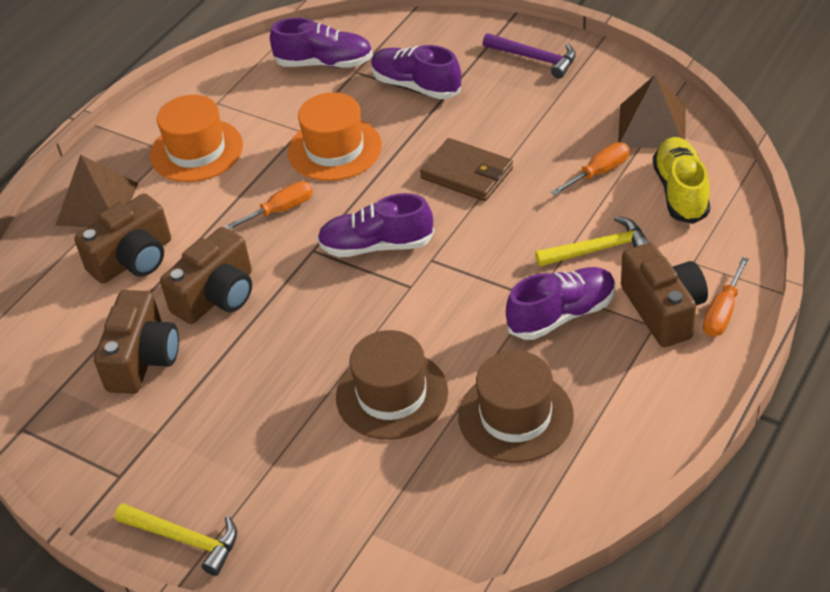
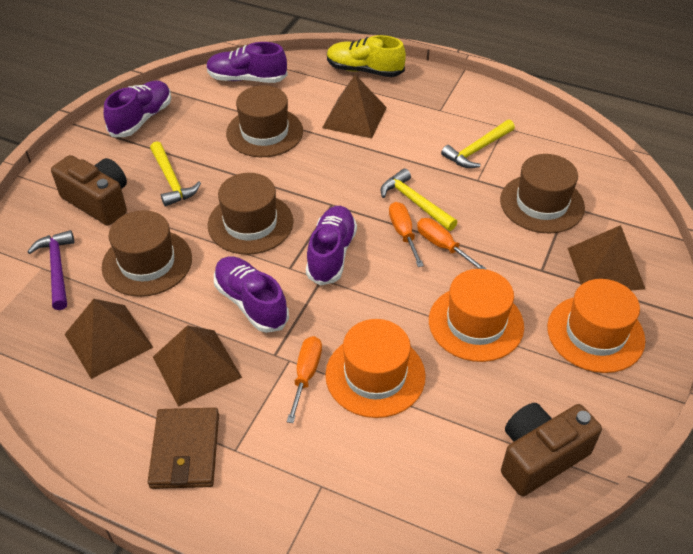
brown camera: [74,194,171,284] [94,290,179,394] [160,227,252,324] [621,243,708,347] = 4 -> [51,155,127,226] [501,403,602,496] = 2
brown hat: [336,330,448,440] [458,350,574,463] = 2 -> [102,210,192,297] [208,173,293,255] [226,85,303,157] [500,154,585,233] = 4
brown pyramid: [56,154,139,227] [618,75,686,148] = 2 -> [65,299,153,379] [153,325,242,407] [322,75,387,138] [567,225,645,290] = 4
orange hat: [150,95,243,182] [288,92,382,181] = 2 -> [325,319,426,418] [429,269,524,362] [547,279,645,373] = 3
yellow hammer: [115,503,237,576] [535,216,649,267] = 2 -> [150,142,201,207] [381,168,458,231] [441,120,515,168] = 3

